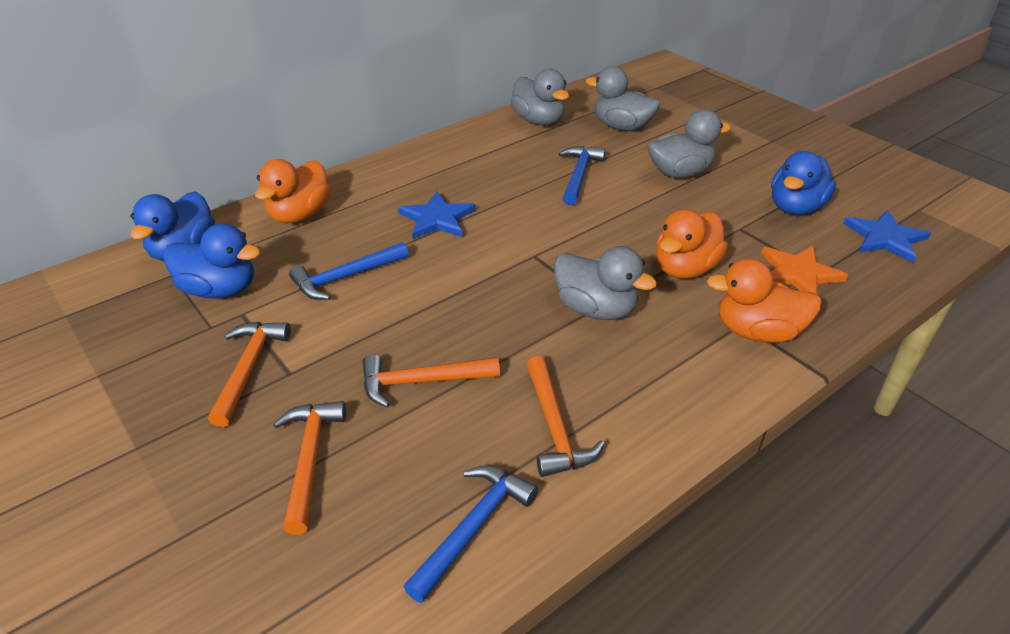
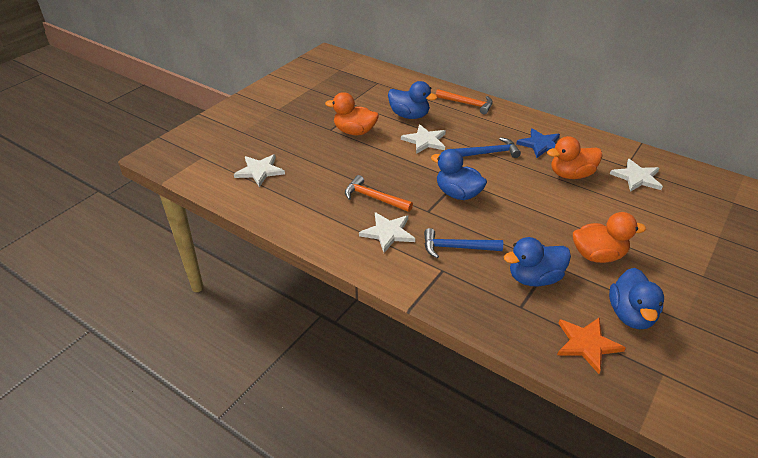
blue duck: [130,191,215,261] [163,223,260,298] [771,151,836,215] = 3 -> [388,81,437,119] [431,149,487,200] [504,237,571,287] [609,268,664,329] = 4
blue hammer: [289,242,409,300] [403,465,538,603] [559,146,606,205] = 3 -> [424,228,503,258] [455,137,521,158] = 2
blue star: [398,191,476,239] [843,210,931,263] = 2 -> [516,128,560,158] = 1
grey duck: [510,69,569,125] [554,246,657,320] [586,66,660,131] [647,109,731,178] = 4 -> none = 0
orange hammer: [208,322,291,427] [273,401,346,535] [363,354,500,408] [527,356,605,477] = 4 -> [345,175,413,212] [436,89,493,114] = 2
white star: none = 0 -> [234,154,285,187] [359,212,415,253] [401,124,446,154] [610,159,663,192] = 4

